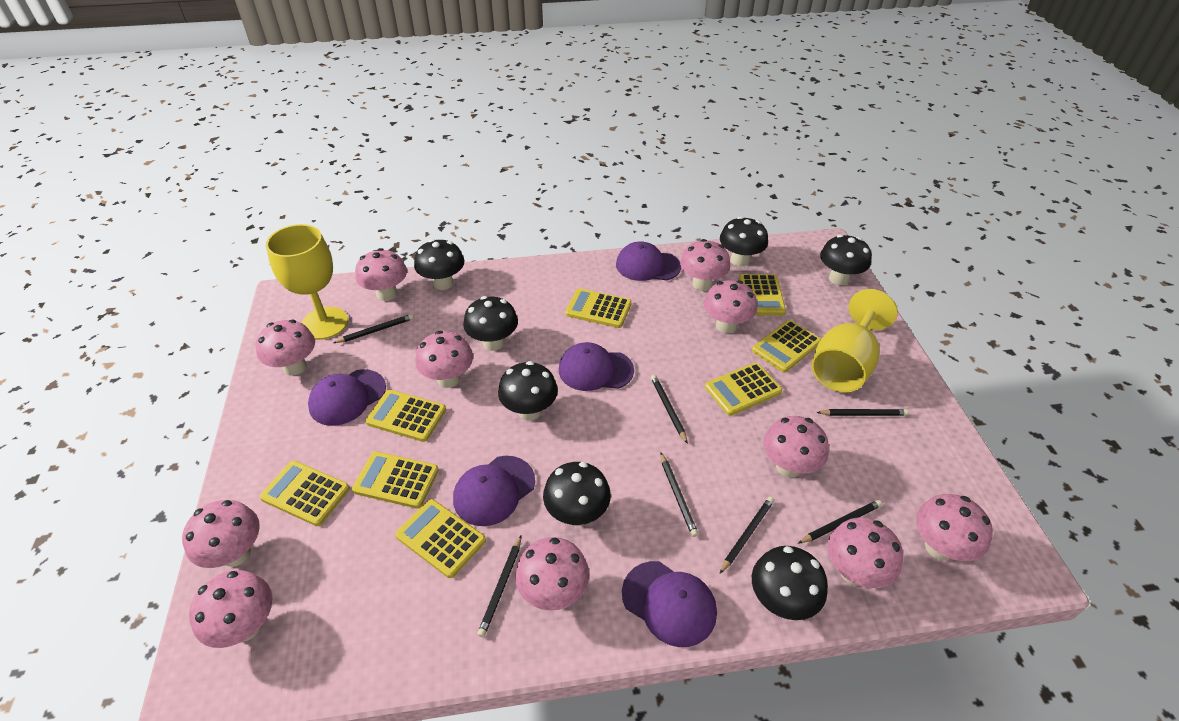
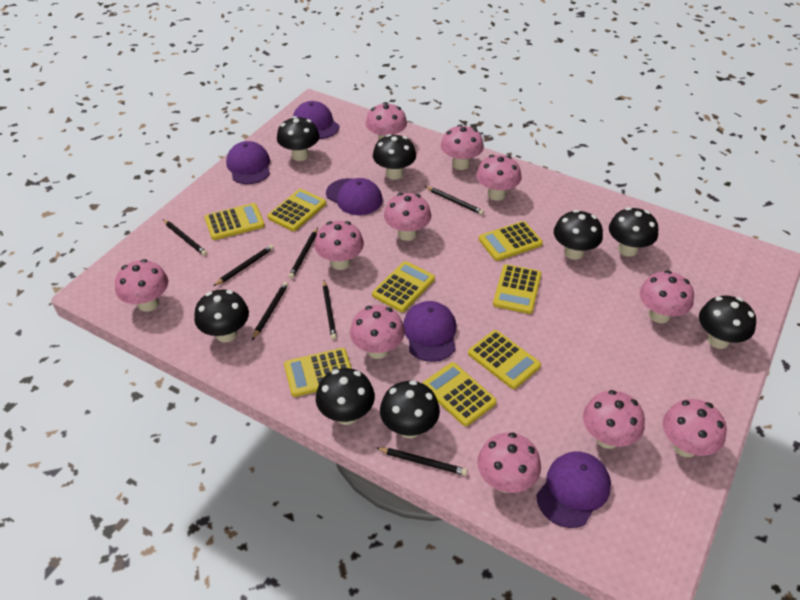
black mushroom: [414,239,464,290] [463,296,518,351] [498,361,558,421] [543,462,611,526] [720,216,768,267] [752,546,828,620] [820,234,872,285] = 7 -> [194,289,249,343] [277,116,319,161] [316,368,375,425] [373,134,416,180] [380,380,440,438] [554,210,603,260] [609,207,658,257] [699,296,756,349] = 8
yellow goblet: [266,224,348,340] [811,289,898,392] = 2 -> none = 0

